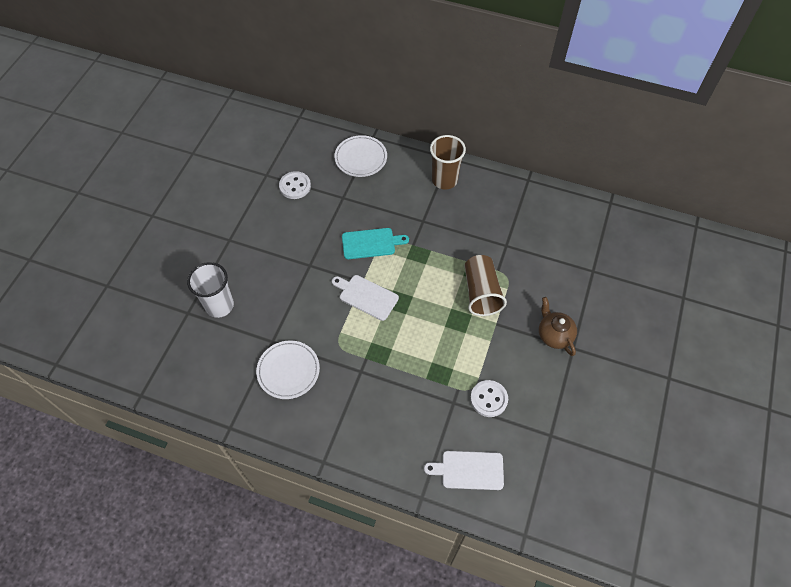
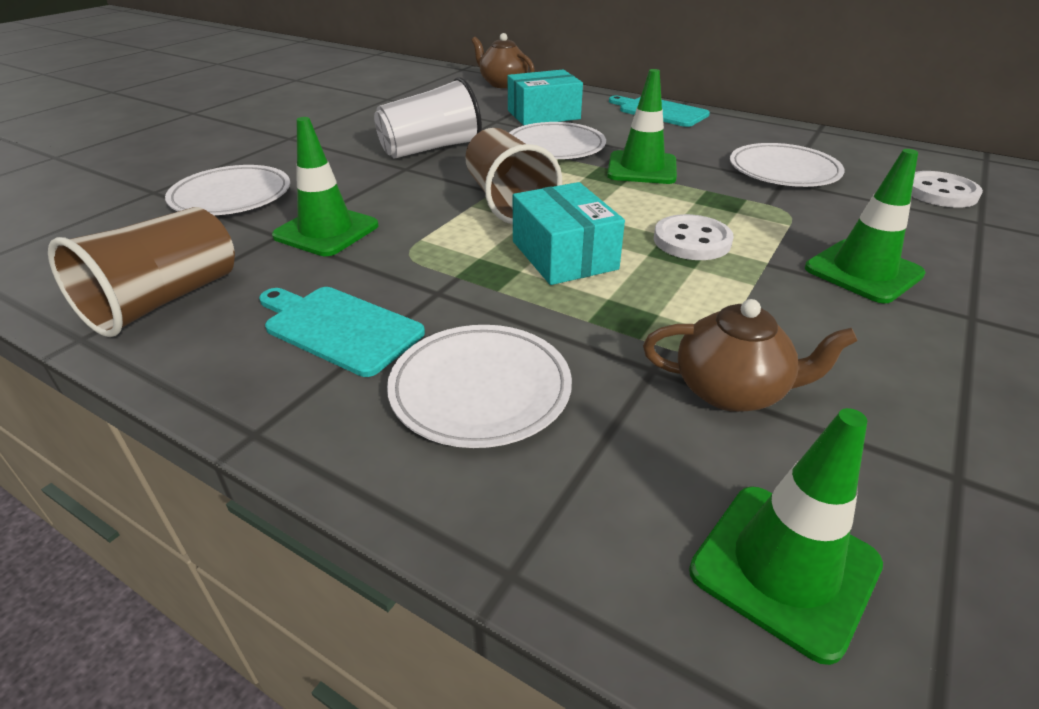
brown teapot: [539,297,577,356] = 1 -> [471,33,535,88] [643,299,858,412] = 2
green traffic cone: none = 0 -> [272,117,379,256] [607,69,677,184] [689,408,883,665] [805,149,926,303] = 4
turquoise box: none = 0 -> [507,69,583,126] [513,182,625,285] = 2
turquoise cutting board: [342,228,409,259] = 1 -> [259,287,425,377] [609,96,710,127] = 2
white cutting board: [332,275,399,321] [424,451,504,490] = 2 -> none = 0
white plate: [256,340,320,399] [334,135,387,177] = 2 -> [165,165,290,215] [387,325,572,448] [509,122,606,159] [730,143,845,187] = 4

